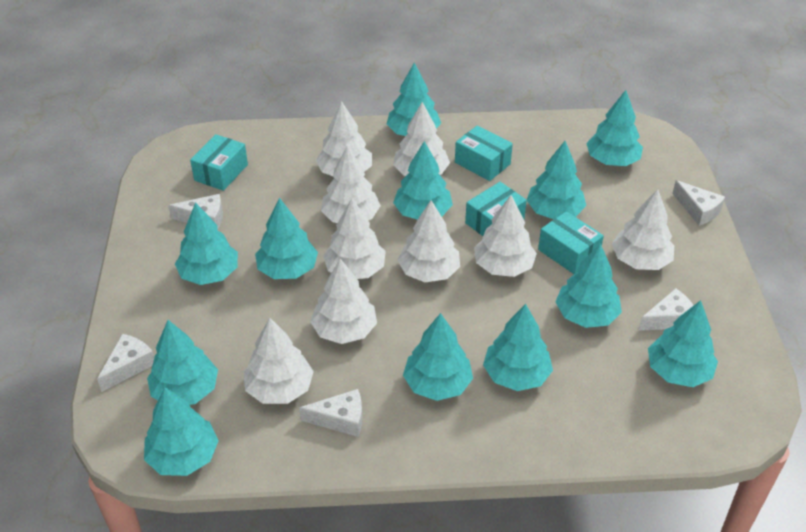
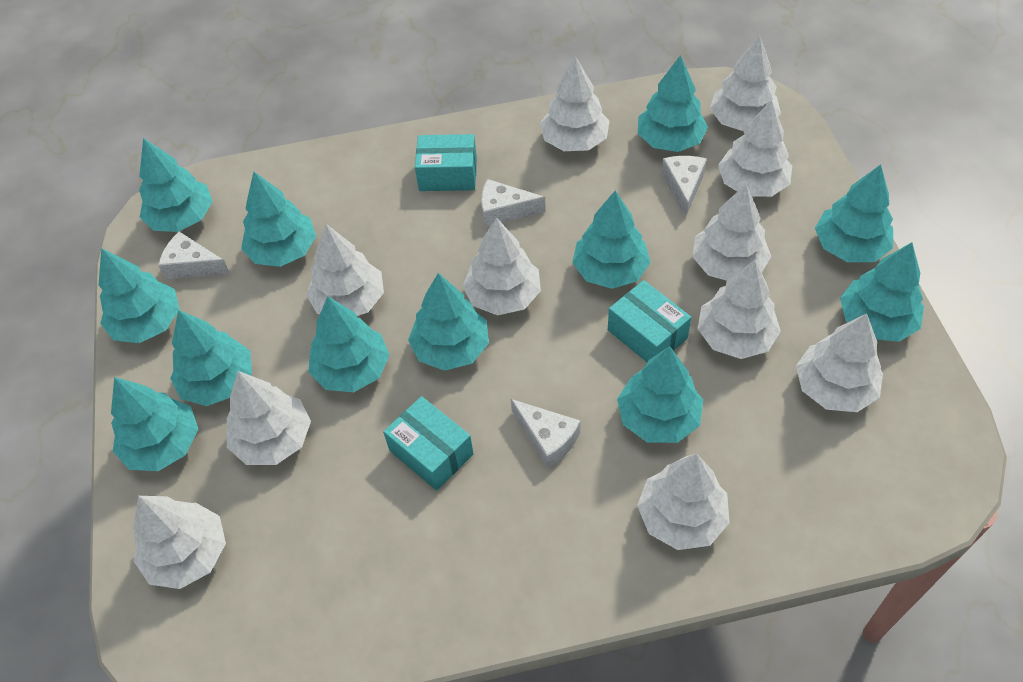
turquoise box: [190,134,248,191] [455,125,513,181] [465,182,527,236] [538,211,604,274] = 4 -> [383,396,473,491] [415,134,477,191] [608,280,691,362] = 3
white cheese: [97,334,154,392] [168,194,223,230] [299,389,362,437] [638,288,694,331] [672,180,725,226] = 5 -> [158,232,230,280] [481,179,546,227] [511,399,581,468] [661,156,707,218] = 4
white tree: [244,318,314,404] [310,259,377,344] [316,101,372,176] [321,145,381,223] [323,198,386,279] [393,102,450,176] [398,200,460,282] [474,195,537,277] [612,189,674,270] = 9 -> [133,496,226,589] [227,371,311,465] [306,224,384,316] [463,218,541,315] [539,56,609,151] [637,453,729,550] [692,184,771,281] [697,260,781,359] [710,35,781,131] [718,100,792,197] [796,314,883,412] = 11

